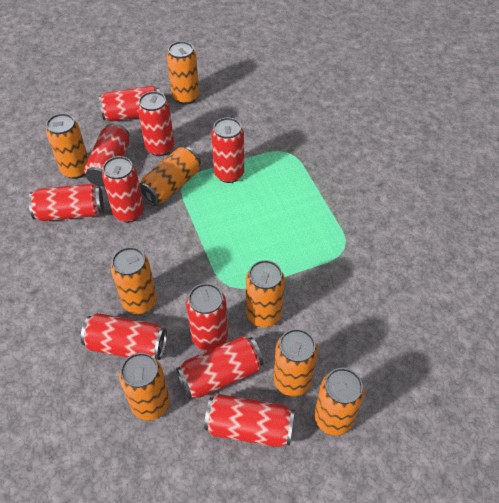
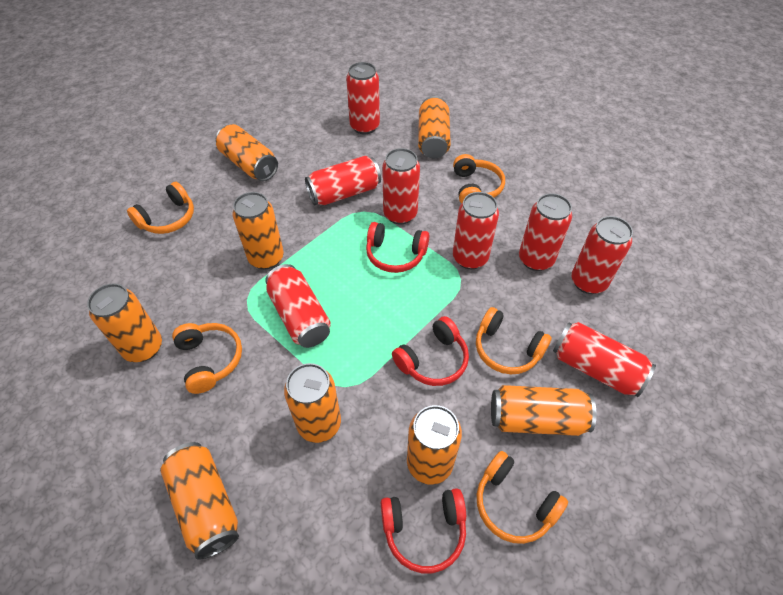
orange headphones: none = 0 -> [127,182,194,234] [172,323,242,394] [453,154,505,203] [476,307,552,374] [477,451,568,544] = 5
red can: [28,184,104,221] [81,313,167,360] [84,123,129,187] [99,86,160,122] [102,156,144,223] [138,91,174,156] [176,336,264,399] [186,283,228,351] [204,394,295,447] [211,118,244,183] = 10 -> [265,264,331,348] [305,156,381,205] [346,62,380,134] [382,148,420,224] [453,192,499,269] [519,193,572,271] [553,322,656,397] [571,216,633,294] = 8
red headphones: none = 0 -> [366,222,429,273] [381,488,466,573] [392,316,469,386] = 3

